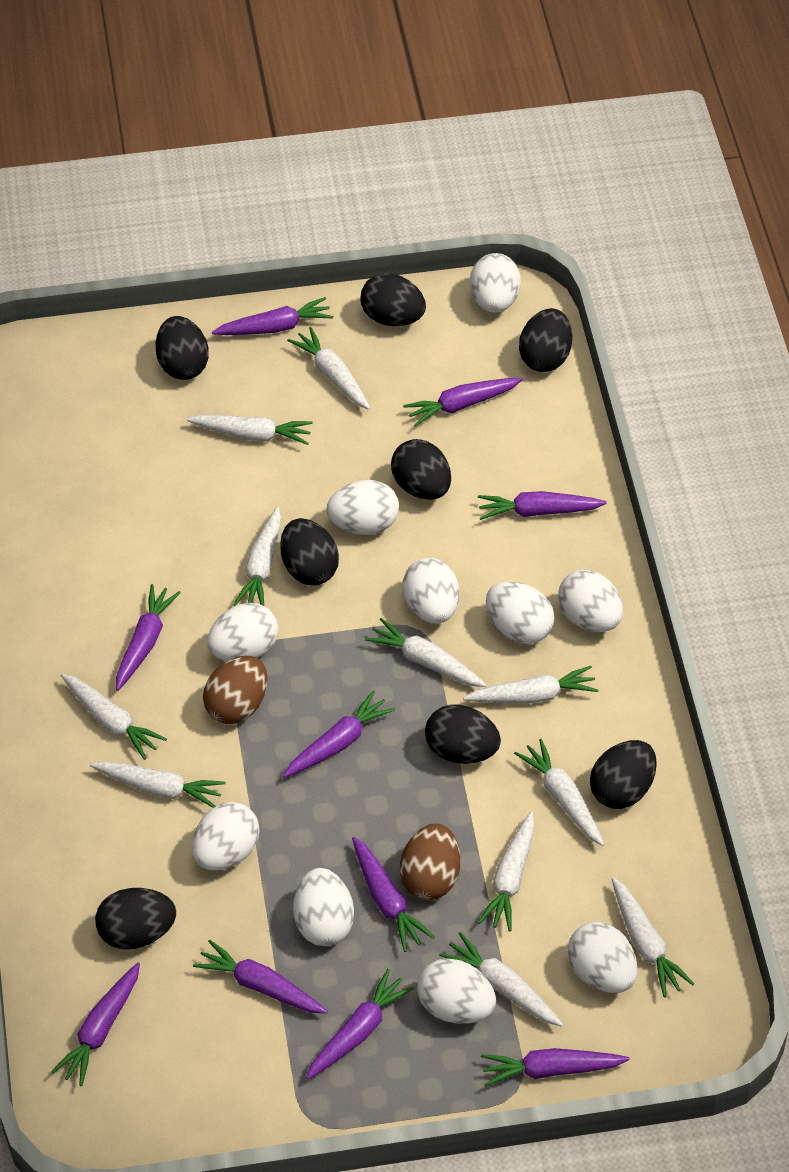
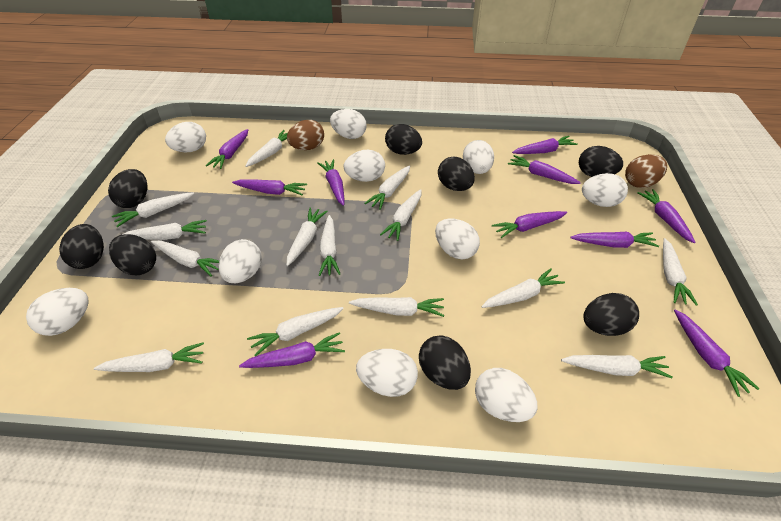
white carrot: [61,674,167,760] [90,761,225,808] [187,415,313,445] [233,506,281,606] [287,327,371,410] [365,618,487,687] [439,932,564,1027] [463,666,598,703] [478,811,535,932] [514,739,604,846] [611,877,694,997] = 11 -> [94,342,204,372] [112,192,194,227] [122,220,207,240] [151,240,219,276] [245,130,288,167] [247,307,344,356] [286,208,328,266] [319,215,340,276] [349,297,444,317] [364,165,410,210] [380,189,422,241] [481,268,565,308] [561,355,673,378] [663,238,698,306] = 14

